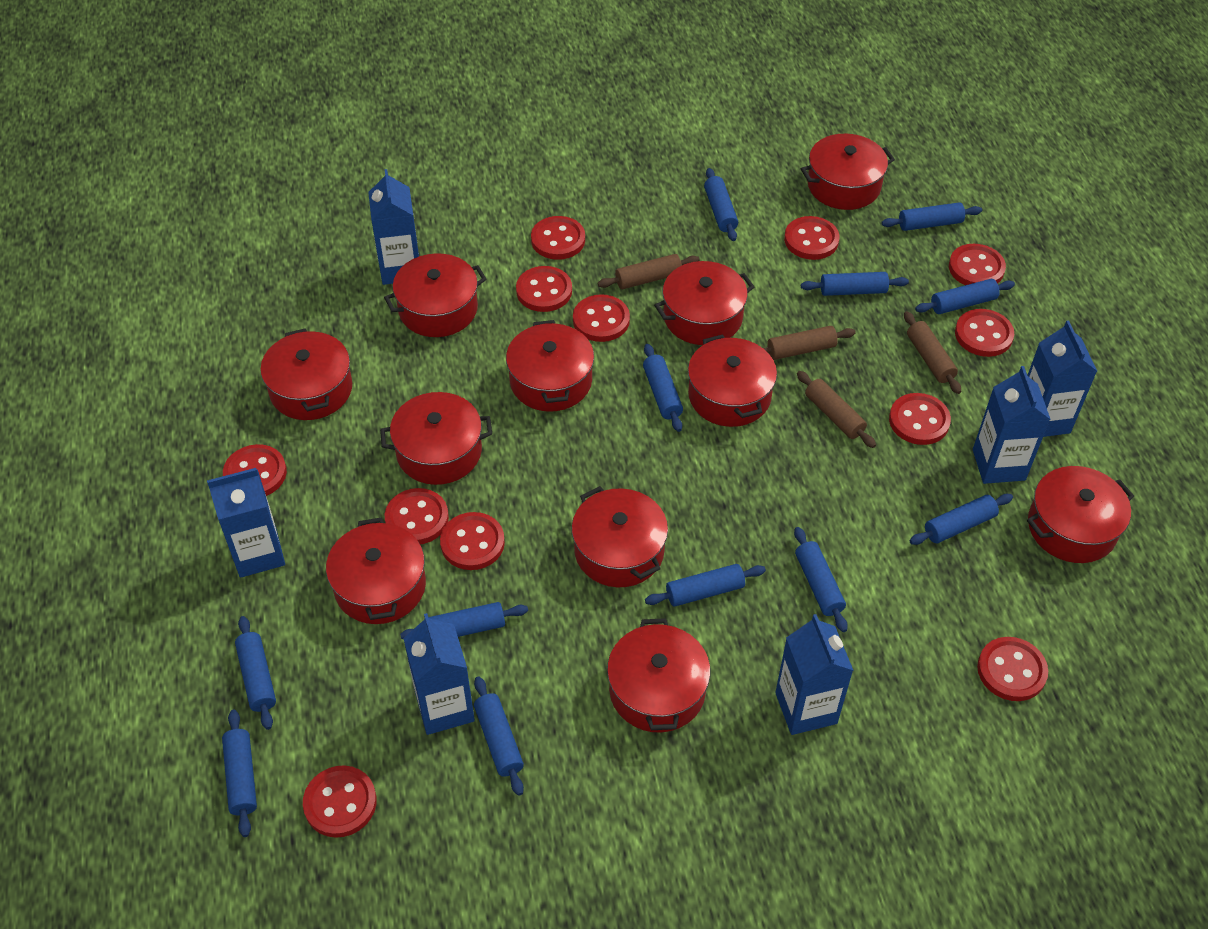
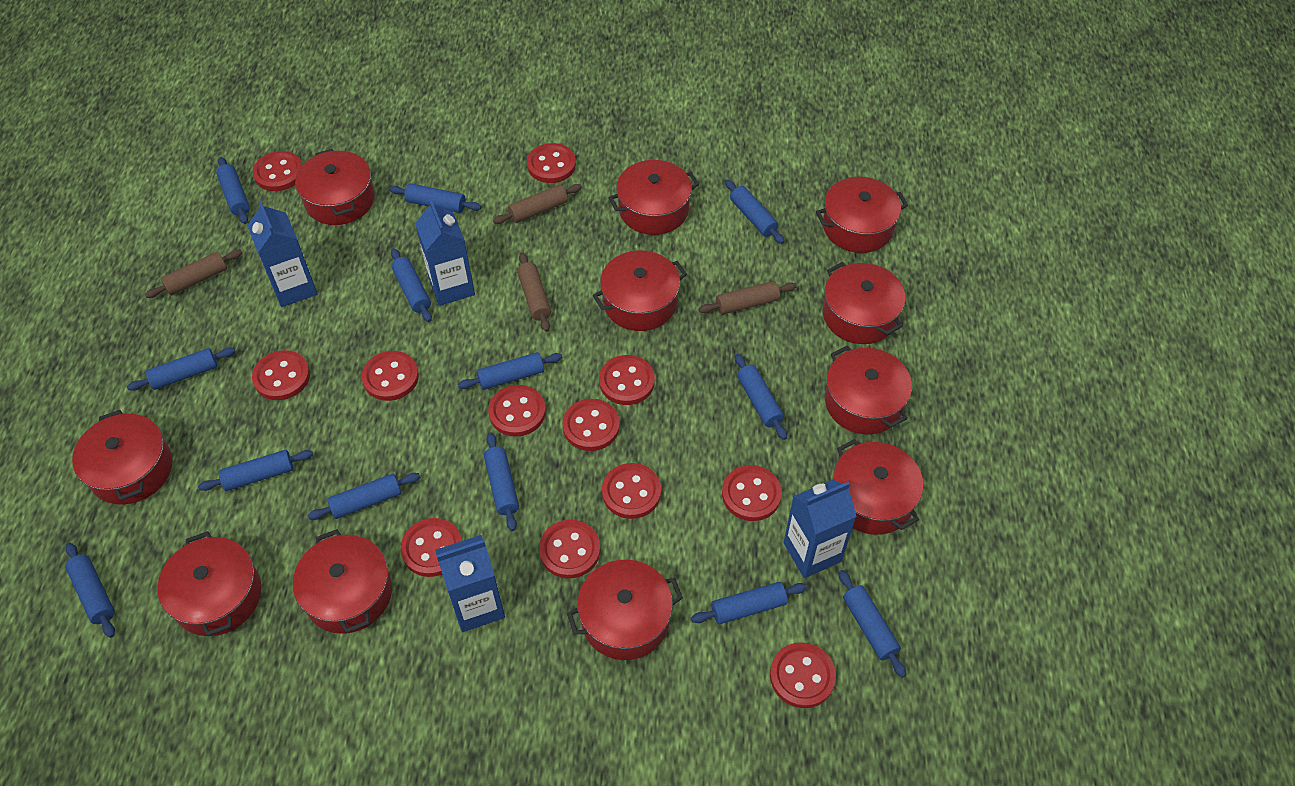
blue carton: [207,468,285,578] [368,169,419,285] [403,613,475,735] [775,614,854,735] [973,366,1051,484] [1027,320,1097,437] = 6 -> [247,201,318,307] [415,199,475,306] [435,535,505,632] [783,480,857,578] = 4
blue rolling pin: [222,710,257,837] [235,616,276,730] [400,602,528,639] [474,676,524,796] [643,344,683,432] [645,564,766,607] [704,168,738,241] [794,527,848,632] [801,272,909,296] [881,202,982,231] [910,494,1013,545] [915,279,1015,314] = 12 -> [65,543,115,638] [127,347,235,391] [198,450,313,491] [216,157,250,224] [308,473,420,520] [389,183,481,213] [391,248,432,322] [458,352,562,390] [484,433,519,531] [691,582,807,624] [725,179,784,244] [735,354,787,440] [838,570,906,678] = 13

